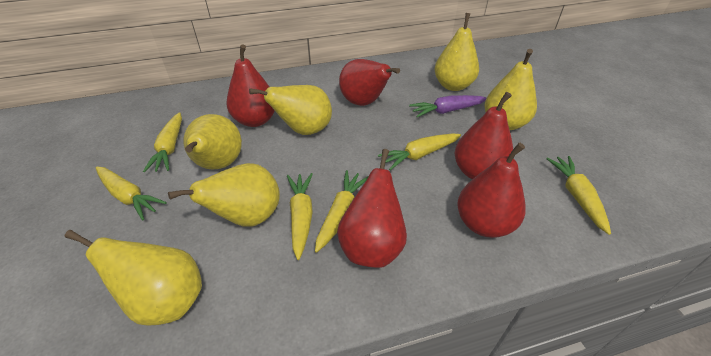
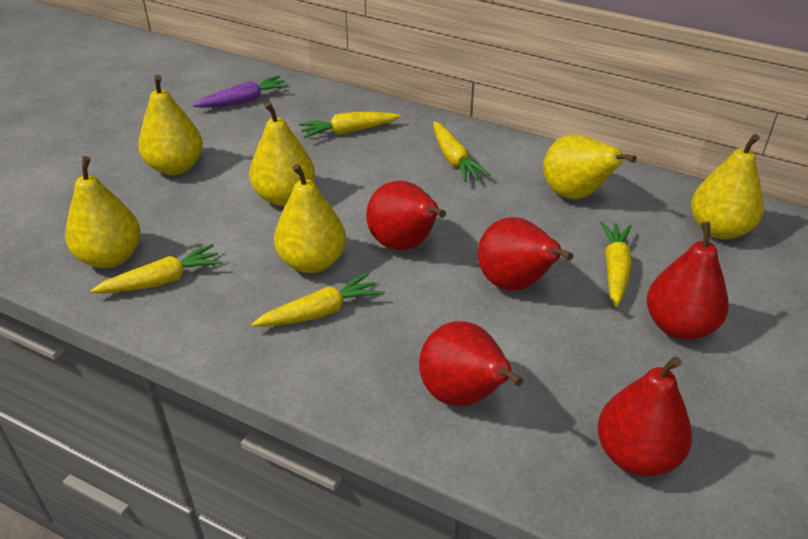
yellow carrot: [96,166,167,220] [143,112,182,172] [287,173,313,260] [315,170,369,253] [378,134,461,170] [546,156,611,235] = 6 -> [91,244,222,293] [252,273,382,327] [299,112,401,139] [433,122,490,182] [600,221,632,307] = 5

